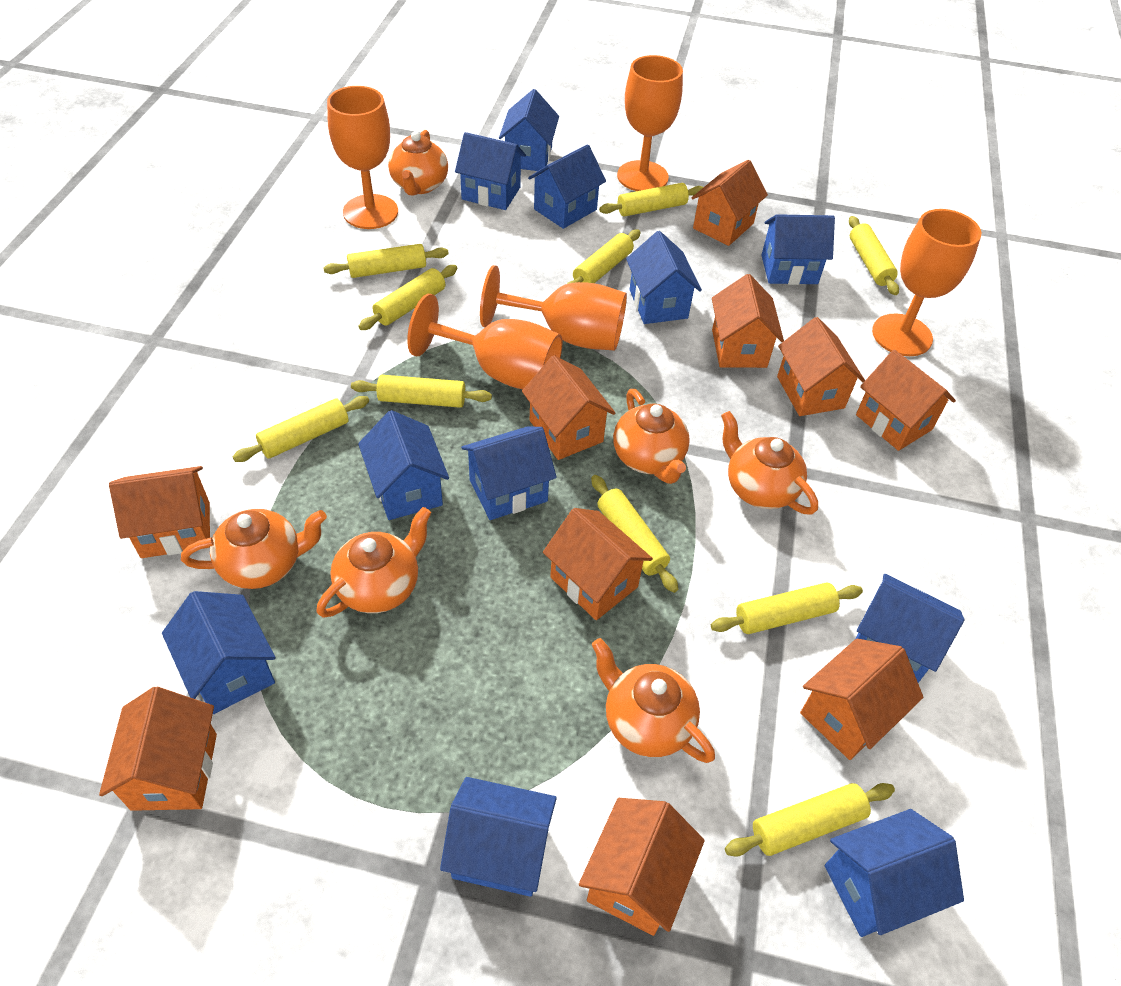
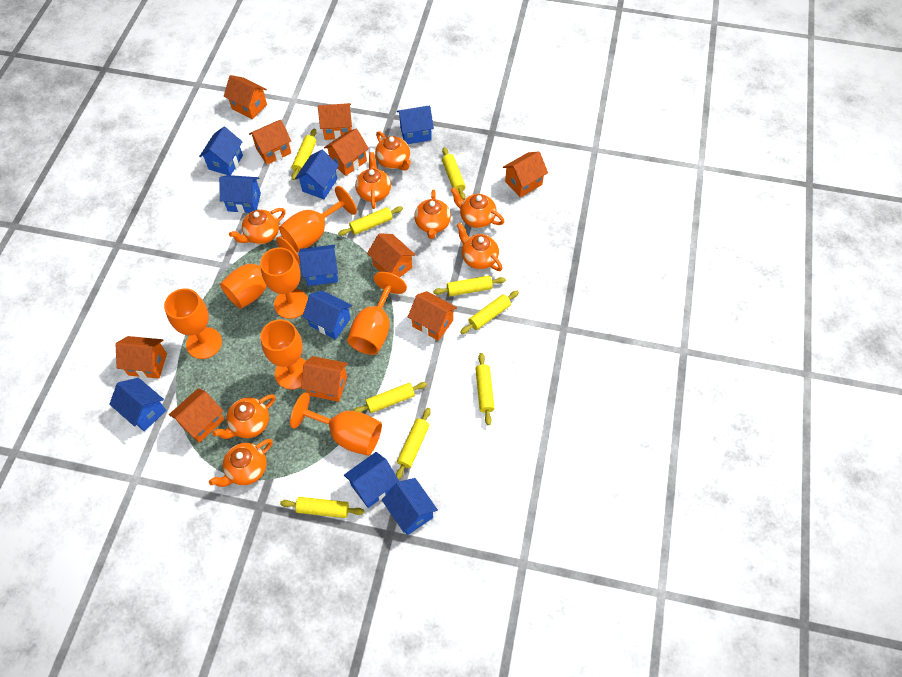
blue house: [162,591,275,714] [358,410,449,520] [440,777,557,897] [455,132,526,210] [461,426,557,520] [499,89,559,171] [528,144,606,229] [626,231,702,324] [761,214,835,285] [825,809,964,937] [856,574,965,683] = 11 -> [109,378,166,431] [199,127,243,175] [219,175,261,213] [295,150,339,199] [299,245,338,286] [302,290,352,339] [344,452,399,508] [382,478,438,535] [397,106,434,144] = 9
orange goblet: [327,86,398,229] [407,294,562,389] [480,265,627,351] [617,55,683,191] [872,209,981,356] = 5 -> [164,288,222,359] [220,237,300,309] [260,248,308,319] [260,319,306,389] [279,186,357,252] [290,392,382,456] [347,272,407,355] = 7
orange teapot: [181,509,327,589] [316,507,431,617] [388,130,448,196] [592,638,715,763] [613,389,690,484] [721,411,818,515] = 6 -> [209,439,273,487] [212,394,276,439] [229,208,286,244] [355,152,391,209] [375,131,411,171] [414,190,451,239] [450,187,504,228] [457,223,502,271] = 8
yellow rolling pin: [233,396,369,462] [323,244,449,278] [351,375,492,408] [358,265,458,330] [567,229,641,284] [591,475,678,593] [599,183,703,217] [711,582,863,634] [725,783,895,857] [849,216,899,295] = 10 -> [280,497,364,518] [291,129,317,180] [338,206,403,236] [353,382,427,413] [395,408,431,480] [433,276,506,296] [442,147,466,200] [460,291,519,334] [475,353,495,425] = 9

